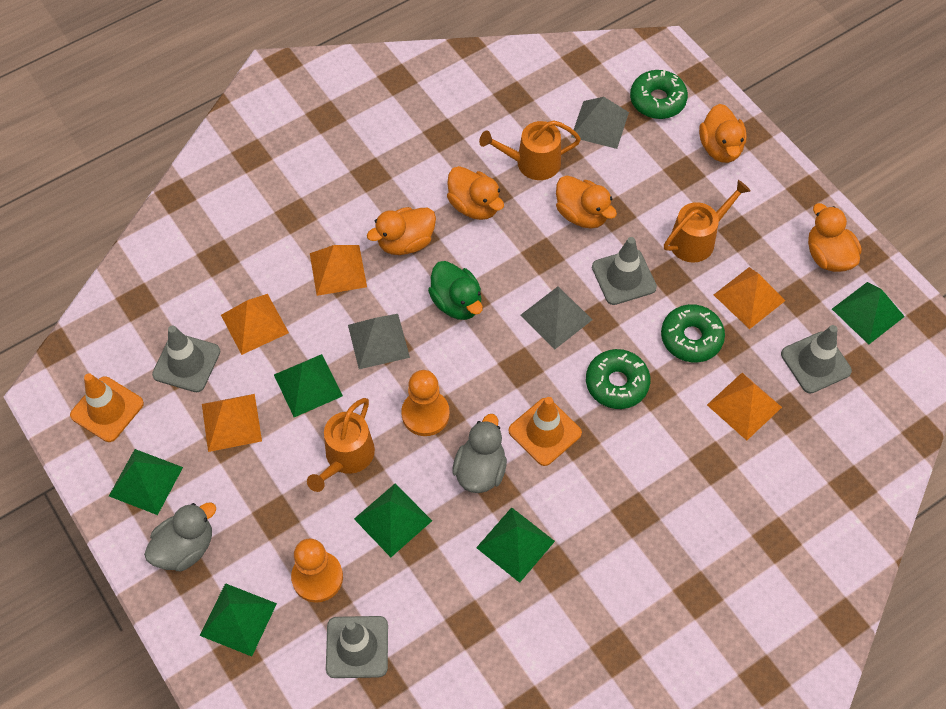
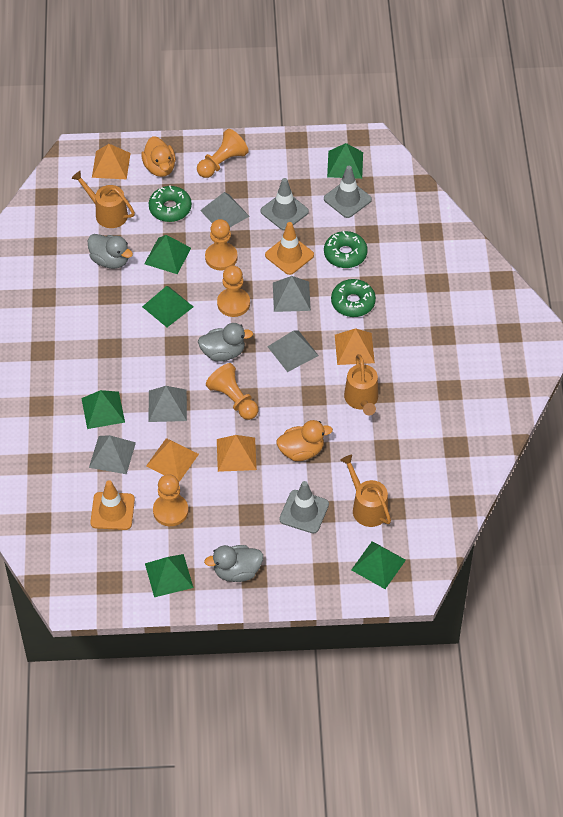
green duck: [428,261,483,320] = 1 -> none = 0
grey duck: [144,502,216,571] [452,414,507,493] = 2 -> [88,234,133,269] [198,323,253,362] [204,545,263,582] = 3
grey pyramid: [348,314,410,369] [520,287,593,349] [571,97,629,149] = 3 -> [89,435,136,474] [149,386,187,422] [200,192,250,227] [267,330,319,372] [273,276,311,312] = 5
grey traffic cone: [152,325,220,392] [326,616,388,678] [592,237,657,305] [781,325,852,393] = 4 -> [260,178,309,230] [279,481,329,534] [324,166,372,218] = 3
orange duck: [367,207,436,255] [447,166,504,220] [556,175,617,229] [699,104,747,163] [808,203,862,272] = 5 -> [141,136,176,177] [276,420,333,461] = 2
orange pawn: [291,538,343,603] [401,370,450,436] = 2 -> [153,474,188,526] [197,129,249,178] [205,219,238,271] [206,363,258,420] [217,266,250,317] = 5
orange pyramid: [202,394,262,452] [221,294,289,355] [310,245,367,296] [707,373,782,441] [714,267,786,329] = 5 -> [92,144,131,180] [146,438,199,482] [217,435,257,472] [335,328,375,365] = 4

